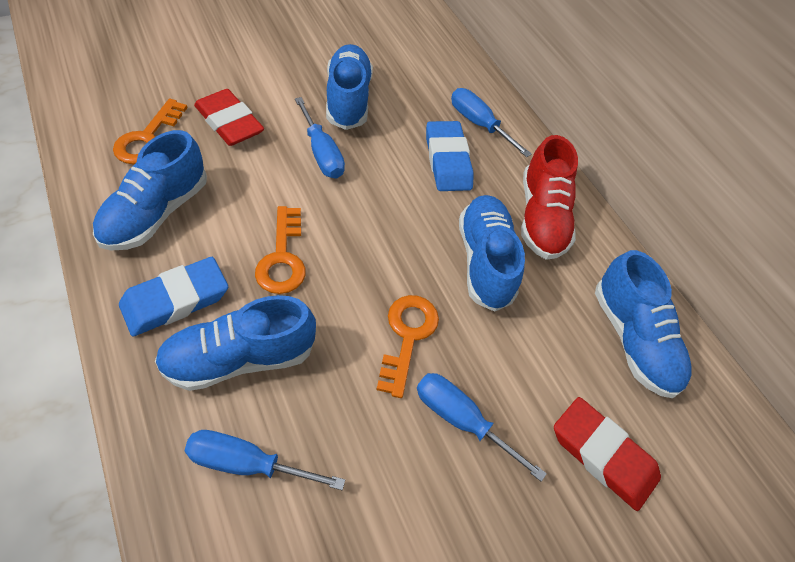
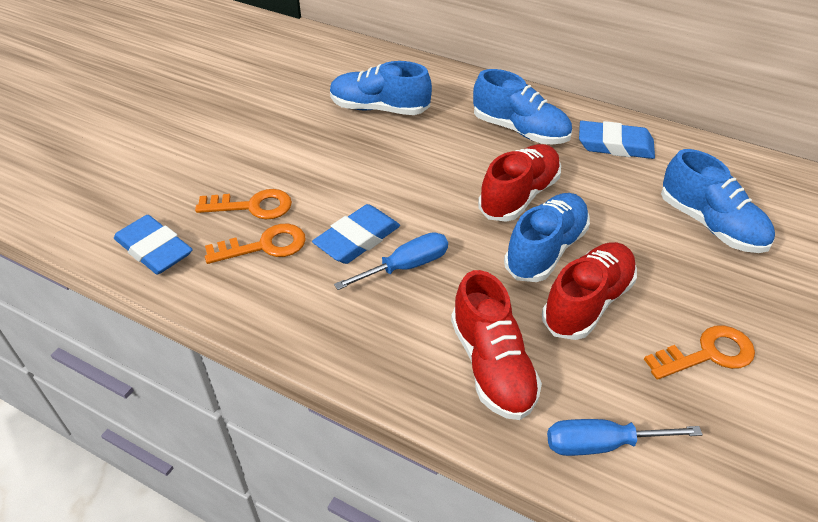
blue eraser: [119,257,228,336] [426,121,474,191] = 2 -> [114,215,193,275] [312,204,400,264] [579,121,655,159] = 3
blue screwdriver: [185,430,345,490] [295,97,345,179] [417,373,547,482] [451,88,532,157] = 4 -> [334,232,448,290] [547,419,703,456] = 2
blue shoe: [93,130,207,250] [155,295,316,391] [326,44,373,130] [459,195,525,312] [595,250,691,398] = 5 -> [330,61,432,115] [473,69,572,144] [504,193,590,282] [661,149,775,253] = 4
red eraser: [194,89,264,146] [554,397,661,511] = 2 -> none = 0
red shoe: [521,135,578,260] = 1 -> [451,270,542,420] [478,144,561,222] [542,242,637,340] = 3

